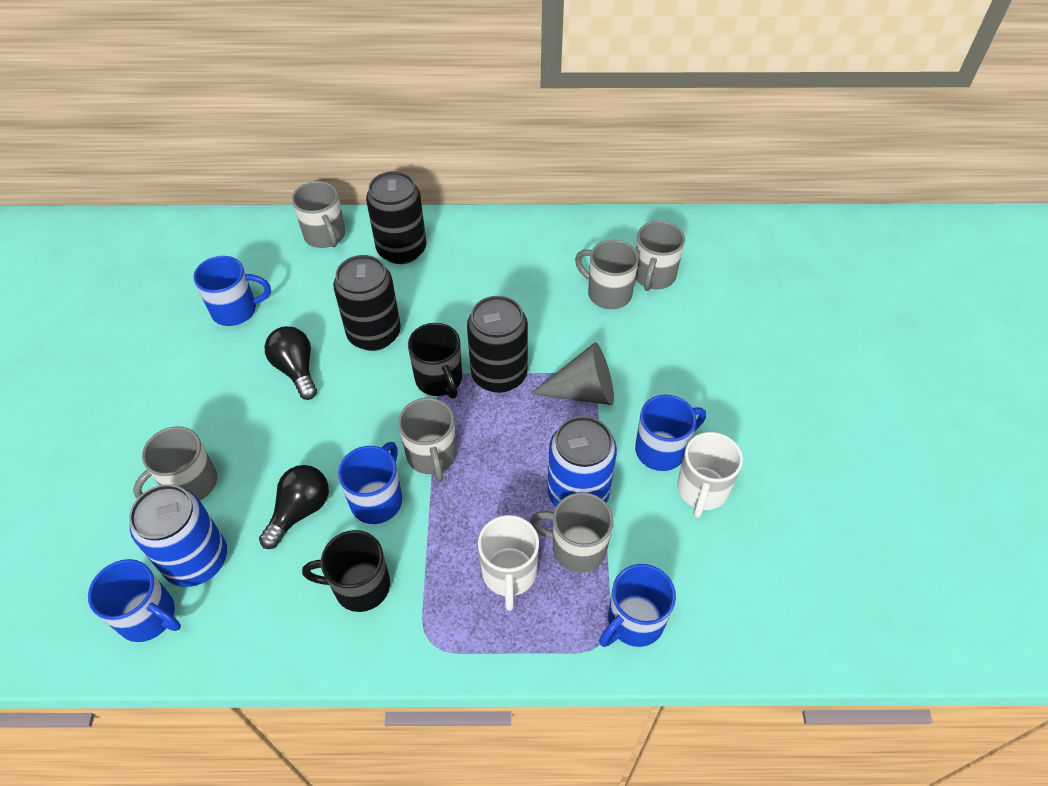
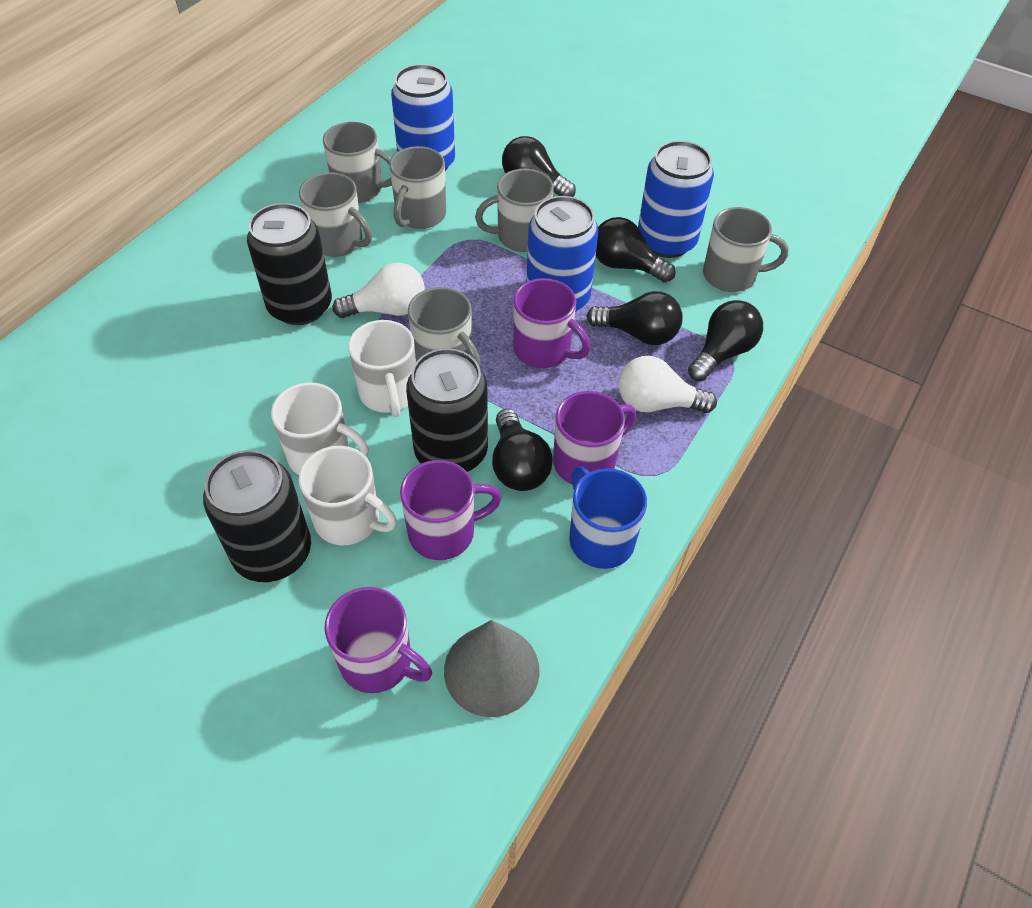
black light bulb: [259,465,329,549] [264,326,317,400] = 2 -> [492,409,553,491] [502,136,576,197] [587,291,683,345] [596,217,676,283] [688,300,763,381] = 5
black mug: [302,530,390,612] [408,323,462,399] = 2 -> none = 0
blue can: [129,484,227,587] [547,416,617,507] = 2 -> [391,64,455,171] [526,196,598,312] [638,141,714,258] = 3
blue mug: [88,559,181,642] [193,256,271,326] [338,442,402,524] [599,564,676,647] [635,395,706,471] = 5 -> [569,467,647,569] = 1
purple mug: none = 0 -> [324,587,432,693] [400,460,502,560] [513,278,591,368] [553,391,636,484] = 4
white light bulb: none = 0 -> [333,263,425,318] [618,356,717,413] = 2
white mug: [478,515,539,611] [677,432,743,518] = 2 -> [271,383,369,475] [299,446,397,545] [348,320,416,417] = 3

